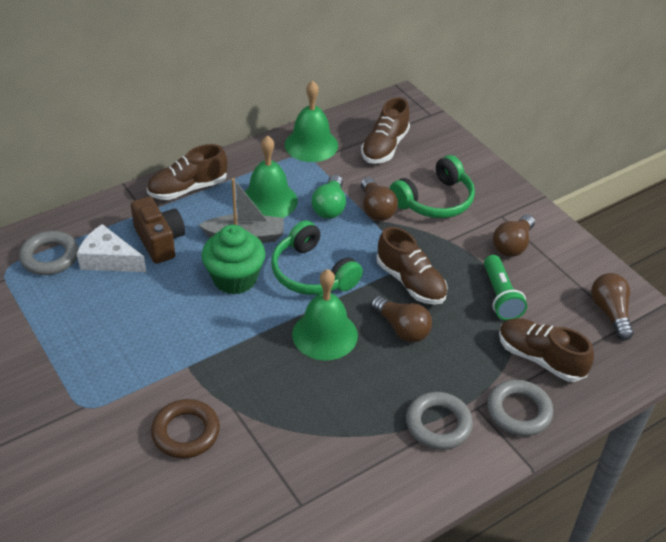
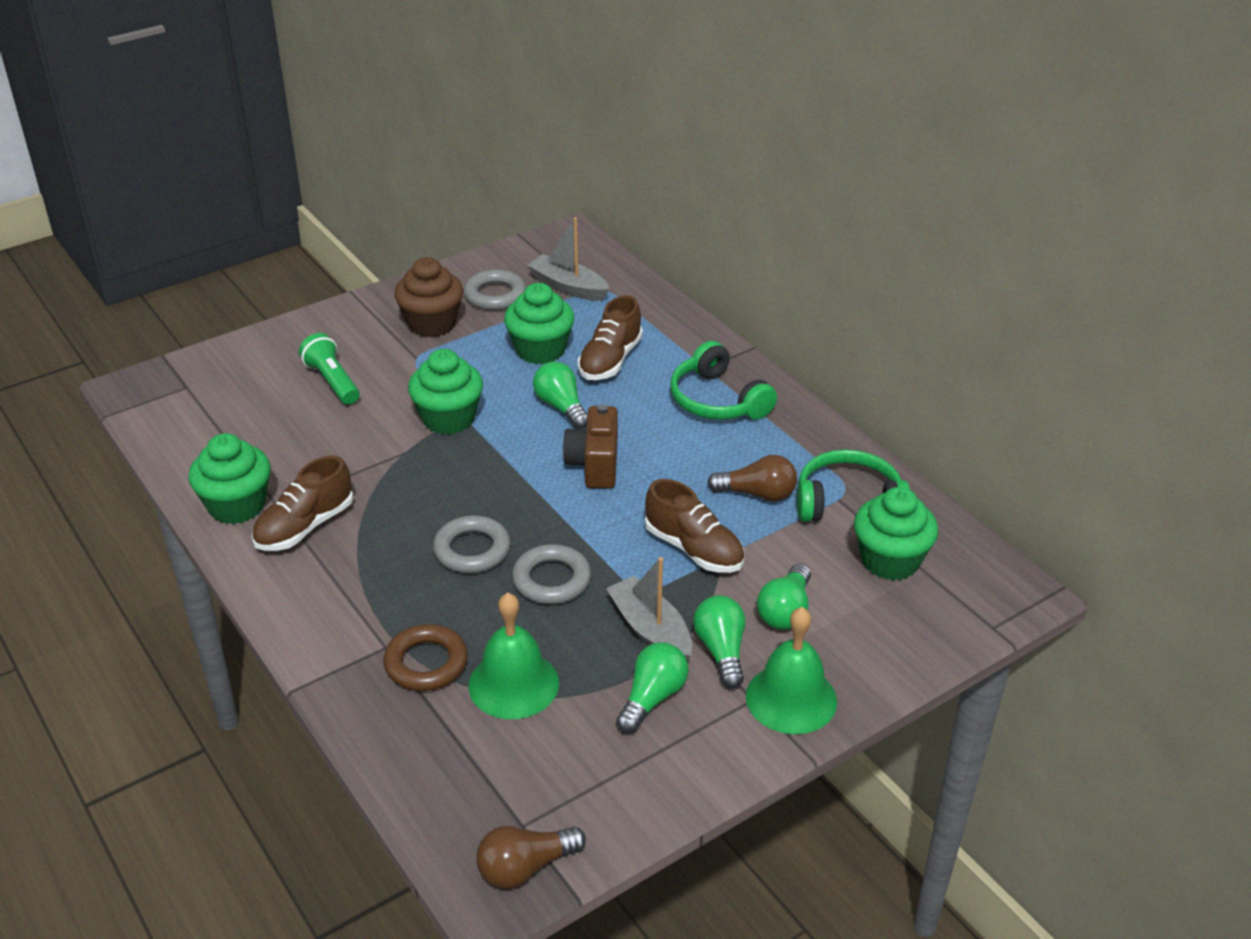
brown cupcake: none = 0 -> [394,257,463,338] = 1
brown light bulb: [361,177,398,221] [371,296,432,342] [493,214,535,257] [591,273,634,341] = 4 -> [476,826,586,889] [707,455,797,502] = 2
brown shoe: [147,144,227,200] [361,97,410,164] [376,227,448,305] [499,318,594,382] = 4 -> [252,456,353,551] [578,295,643,380] [645,479,744,573] = 3
green bell: [245,135,298,218] [285,81,338,162] [292,269,358,361] = 3 -> [468,593,559,719] [746,607,837,734] = 2
green cupcake: [202,225,265,295] = 1 -> [188,433,271,524] [408,349,483,435] [504,283,574,364] [854,487,938,581] = 4
green light bulb: [311,175,346,219] = 1 -> [533,361,587,429] [616,642,689,734] [693,595,745,689] [757,563,811,630] = 4
grey boat: [199,178,284,243] = 1 -> [527,217,610,301] [606,557,692,660] = 2
white cheese: [77,224,146,272] = 1 -> none = 0

